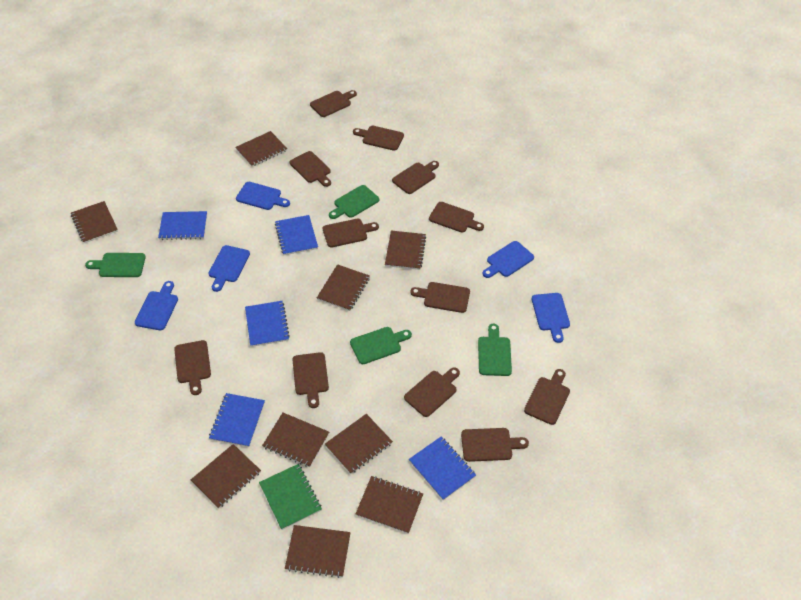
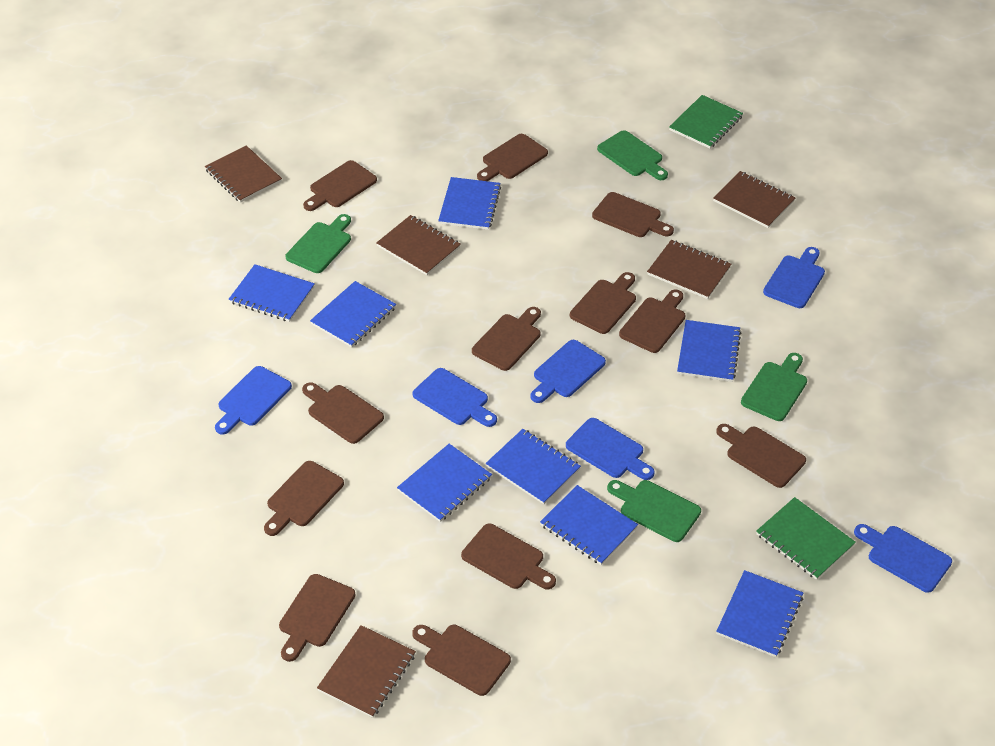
blue cutting board: [135,281,178,330] [208,245,250,292] [236,182,290,210] [482,241,534,278] [532,293,570,343] = 5 -> [215,366,292,434] [413,368,497,427] [530,340,606,403] [566,418,654,480] [763,247,825,308] [854,524,952,593] = 6
blue notebook: [158,211,207,240] [209,393,265,447] [245,301,290,347] [275,215,318,255] [409,436,476,500] = 5 -> [229,264,315,322] [310,281,396,348] [397,444,492,522] [438,177,501,230] [486,429,581,504] [540,485,638,565] [677,320,741,382] [716,570,803,657] = 8
brown notebook: [71,201,118,243] [191,444,261,509] [235,131,287,167] [262,413,329,467] [285,525,351,578] [317,264,370,311] [325,414,393,474] [356,476,423,534] [385,231,426,270] = 9 -> [205,145,282,203] [317,625,416,718] [376,215,461,275] [647,240,731,299] [713,171,795,228] = 5
green notebook: [259,464,322,530] = 1 -> [669,95,743,149] [756,497,856,580] = 2

